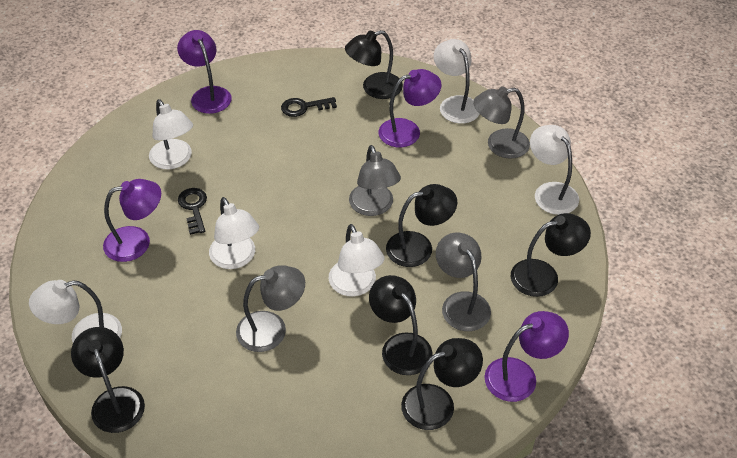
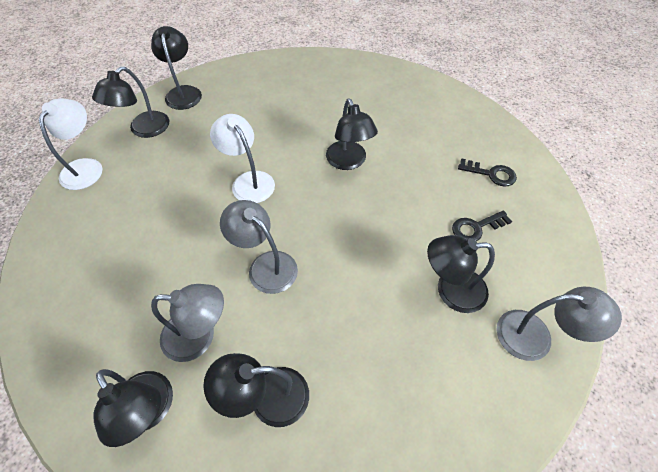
grey lamp: [236,265,305,352] [349,145,401,216] [436,233,491,331] [473,86,530,159] = 4 -> [151,284,224,362] [220,200,298,294] [497,287,622,361] = 3
purple lamp: [103,179,161,262] [177,30,232,114] [379,69,441,147] [484,311,569,402] = 4 -> none = 0
white lamp: [29,280,122,343] [149,99,193,169] [209,197,259,269] [329,224,385,296] [434,39,479,124] [530,125,579,215] = 6 -> [39,98,102,190] [210,114,275,203] = 2

